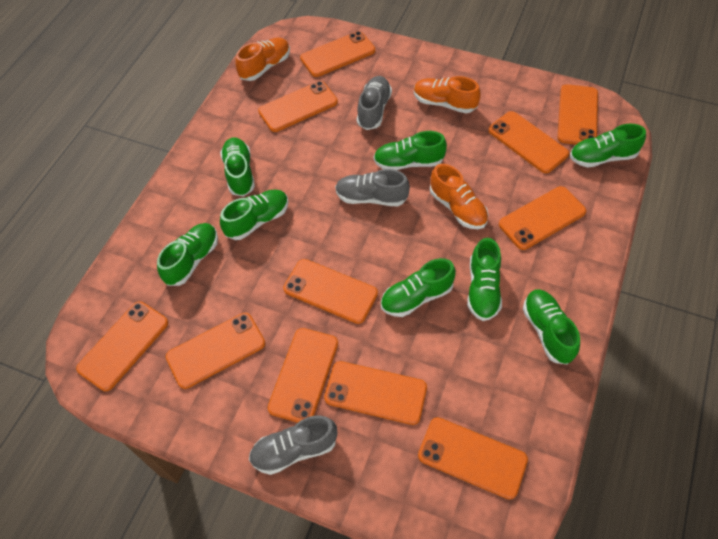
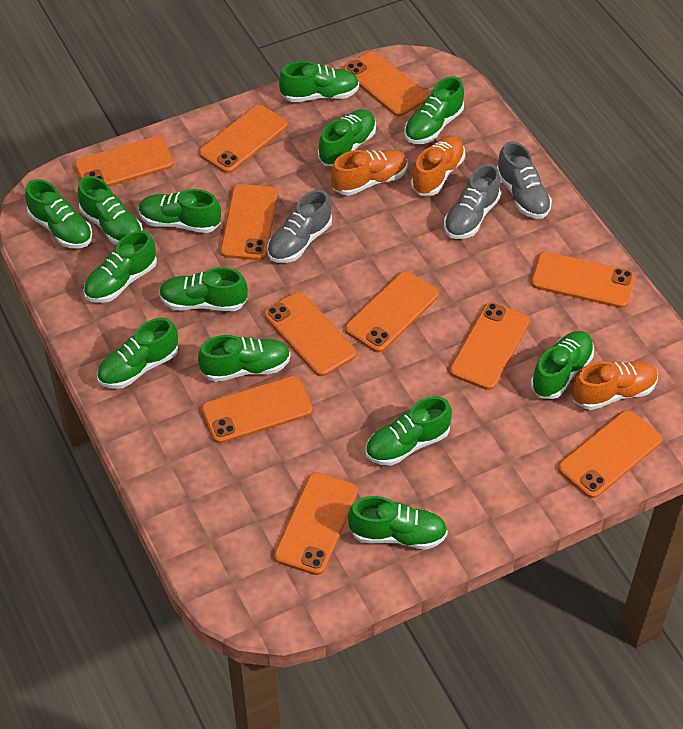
green shoe: [157,223,218,286] [220,138,255,196] [220,190,289,240] [374,131,447,170] [381,258,456,317] [467,238,502,321] [523,289,580,365] [570,124,646,168] = 8 -> [25,179,93,248] [77,176,143,245] [83,230,157,303] [97,318,178,389] [139,189,221,233] [159,267,248,311] [198,335,291,382] [279,61,359,102] [318,109,376,166] [348,496,448,550] [365,396,452,466] [404,76,464,144] [531,331,594,399] = 13

